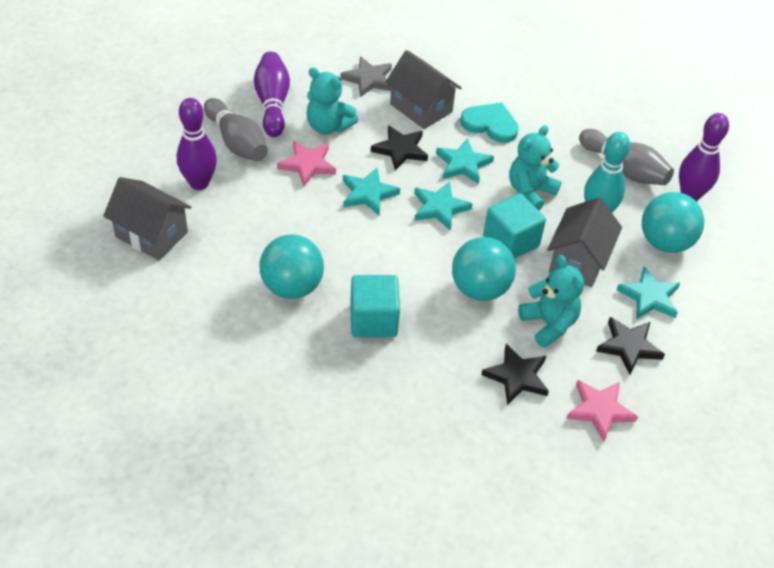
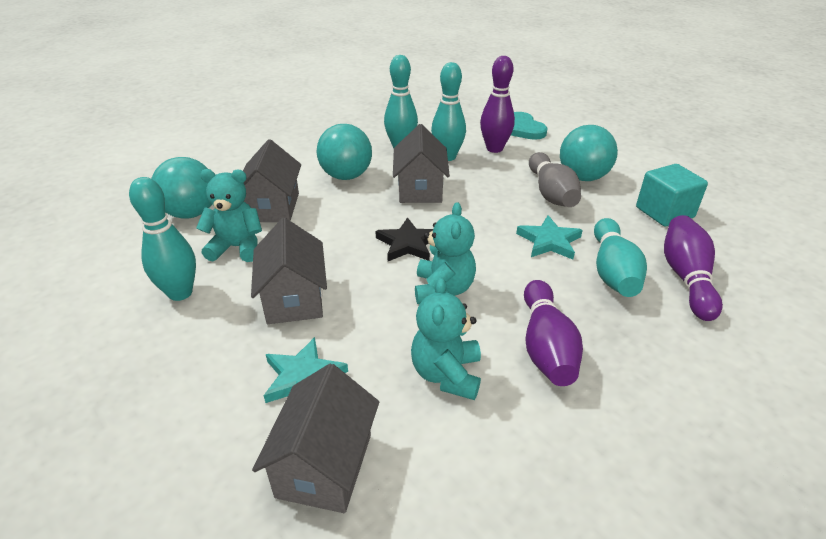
black star: [371,125,428,171] [481,344,549,405] [596,317,665,375] = 3 -> [375,217,433,261] = 1
grey bowling pin: [204,98,268,161] [579,129,674,185] = 2 -> [529,152,581,207] = 1
grey house: [103,177,192,260] [386,50,462,129] [547,198,622,287] = 3 -> [243,139,301,222] [251,218,327,324] [252,364,379,513] [393,124,450,203] = 4
grey star: [340,56,392,97] = 1 -> none = 0
pink star: [277,141,336,186] [566,380,638,442] = 2 -> none = 0
turquoise bowling pin: [584,132,630,212] = 1 -> [129,177,196,301] [384,55,418,149] [431,62,466,161] [594,218,647,297] = 4
turquoise cube: [350,275,400,337] [483,193,546,259] = 2 -> [636,164,708,226] = 1
turquoise star: [343,168,400,216] [414,181,472,231] [436,138,494,184] [617,266,680,319] = 4 -> [264,337,348,403] [516,215,583,260] = 2

